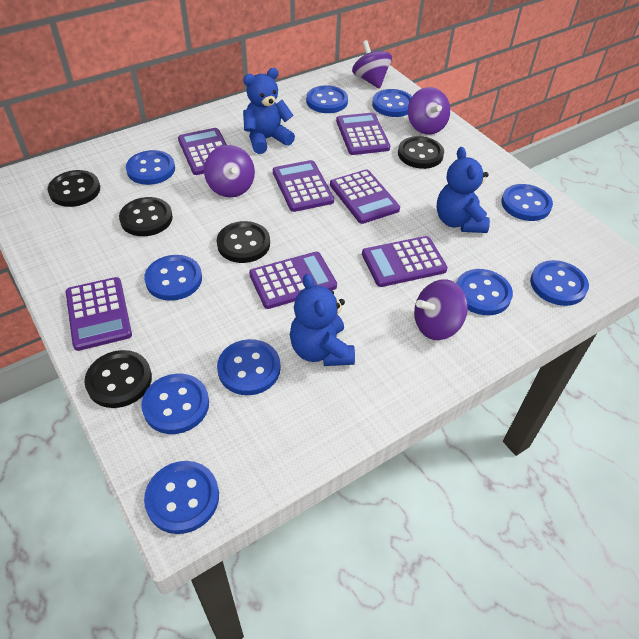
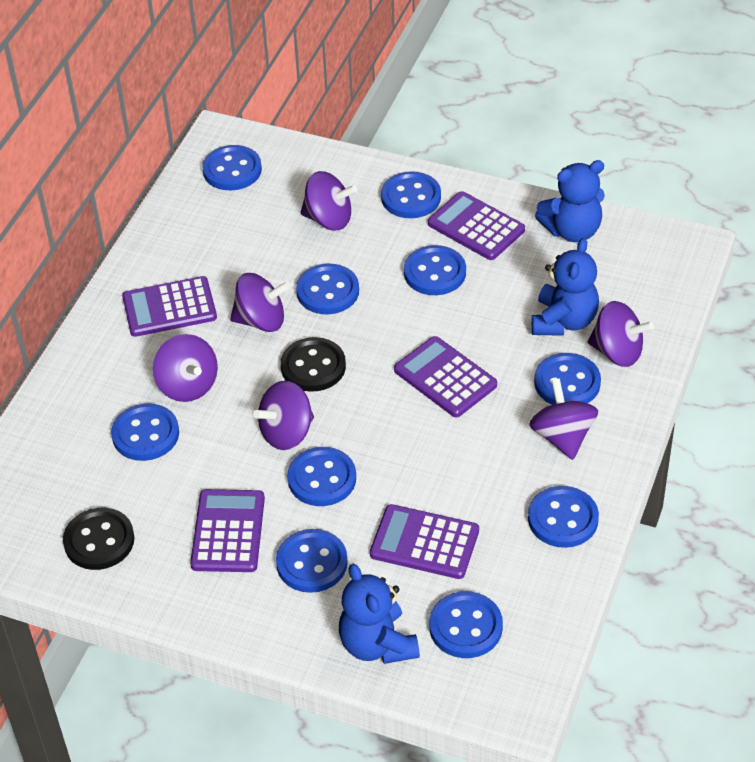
black button: [48,170,100,207] [84,350,152,408] [119,197,173,236] [217,221,270,263] [398,136,444,169] = 5 -> [63,508,134,570] [281,337,346,392] = 2
purple calculator: [66,277,132,351] [178,128,227,175] [249,252,337,309] [273,160,334,212] [330,170,400,224] [336,113,390,155] [362,236,448,287] = 7 -> [122,276,217,337] [190,489,265,572] [370,504,479,579] [394,336,497,417] [428,191,525,260] = 5
purple spinning top: [204,145,255,197] [352,40,392,89] [408,87,450,135] [414,279,468,340] = 4 -> [153,334,218,402] [230,273,291,332] [253,381,314,450] [300,171,357,230] [529,379,598,460] [588,301,654,367] = 6

